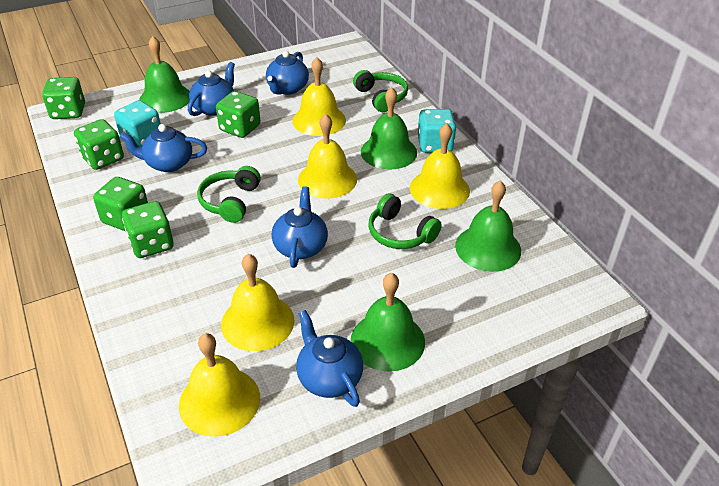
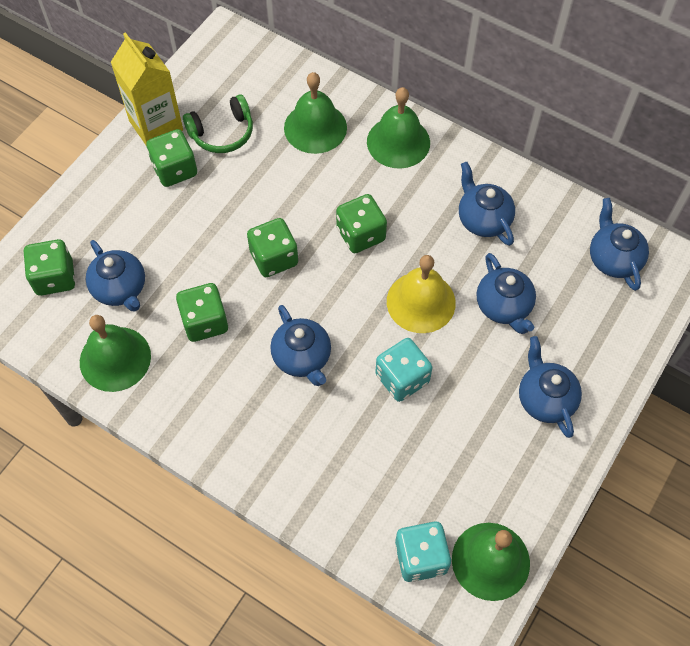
blue teapot: [120,124,207,172] [188,62,235,116] [266,51,309,95] [271,186,328,268] [296,310,363,407] = 5 -> [86,240,145,312] [270,305,331,386] [459,162,515,246] [477,253,536,334] [519,336,582,438] [590,198,649,291] = 6
green headphones: [197,166,261,223] [353,70,408,112] [368,193,442,249] = 3 -> [183,94,253,153] = 1
yellow bell: [179,333,260,437] [221,254,295,351] [292,57,346,136] [298,113,357,199] [410,123,470,209] = 5 -> [387,255,456,333] = 1
yellow carton: none = 0 -> [111,32,183,145] = 1

